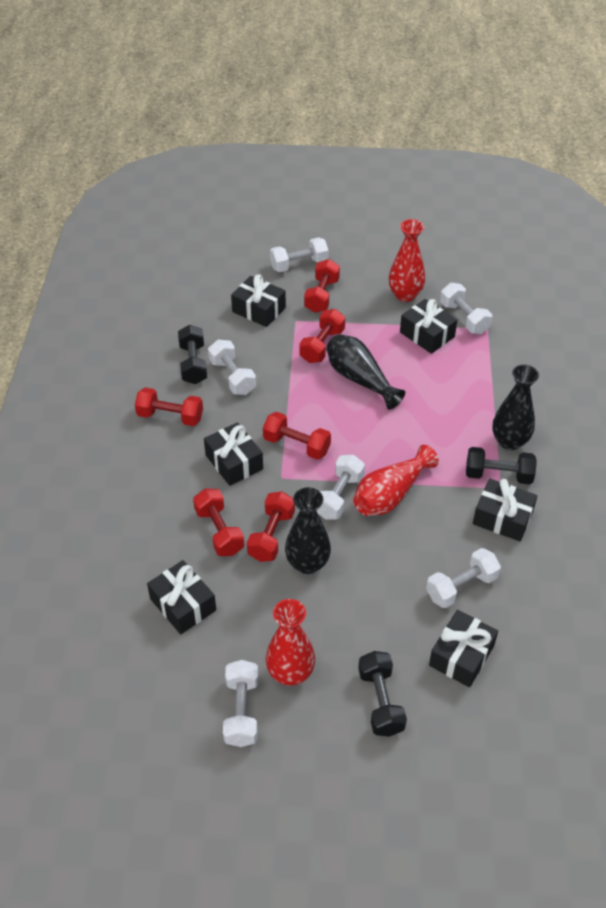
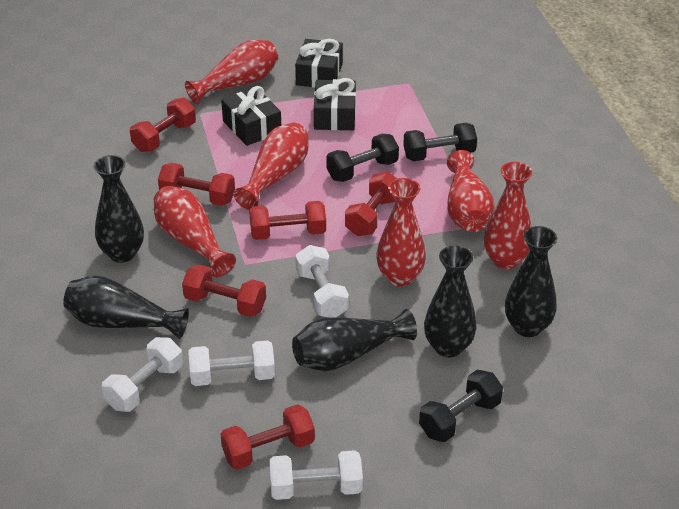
black gift: [147,560,216,634] [204,422,263,486] [231,274,286,327] [400,299,457,354] [429,610,498,687] [473,479,537,541] = 6 -> [221,86,281,146] [295,39,343,88] [314,78,356,130] = 3
black vase: [285,487,331,574] [326,334,405,409] [492,364,539,450] = 3 -> [63,276,189,339] [94,155,144,263] [292,309,417,371] [424,245,477,357] [505,226,557,337] = 5
red vase: [266,599,315,686] [353,445,439,516] [389,219,425,302] = 3 -> [154,186,236,277] [185,40,278,104] [233,122,309,210] [376,178,426,287] [447,150,495,232] [484,162,532,269] = 6
white dumbbell: [208,340,256,395] [223,660,258,747] [270,237,329,272] [316,455,365,519] [426,548,501,608] [440,283,492,334] = 6 -> [102,337,183,412] [189,340,275,386] [269,450,363,500] [295,245,349,318] = 4

